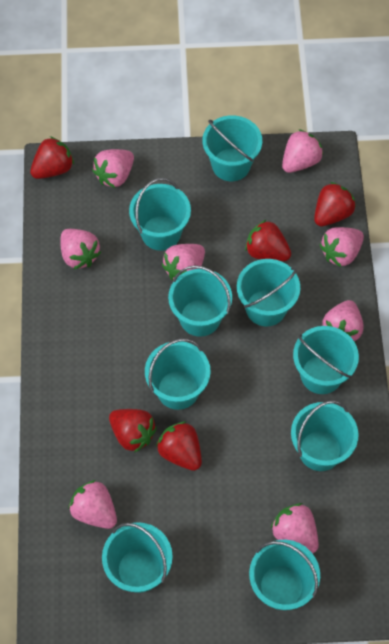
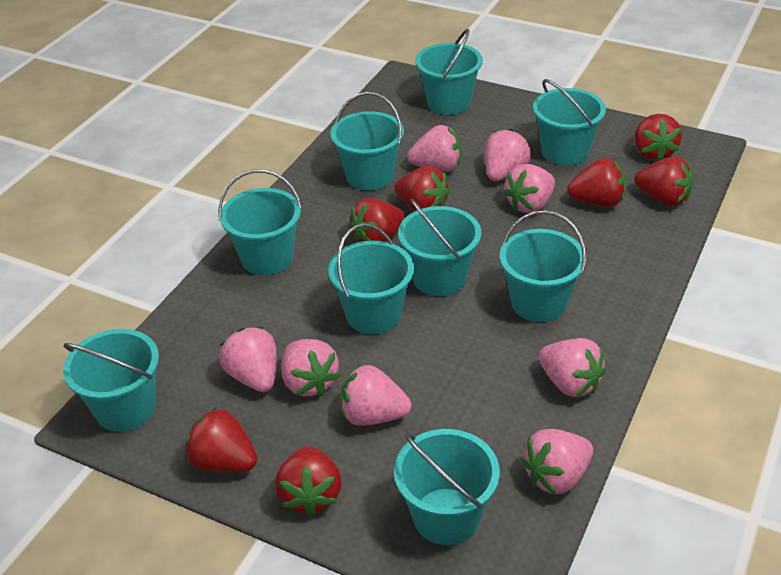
red strawberry: [30,136,74,179] [109,409,157,453] [156,422,202,471] [245,219,291,261] [314,182,356,227] = 5 -> [185,407,258,472] [275,446,342,517] [348,198,405,242] [394,166,450,211] [567,158,626,207] [634,114,682,161] [634,156,693,206] = 7

